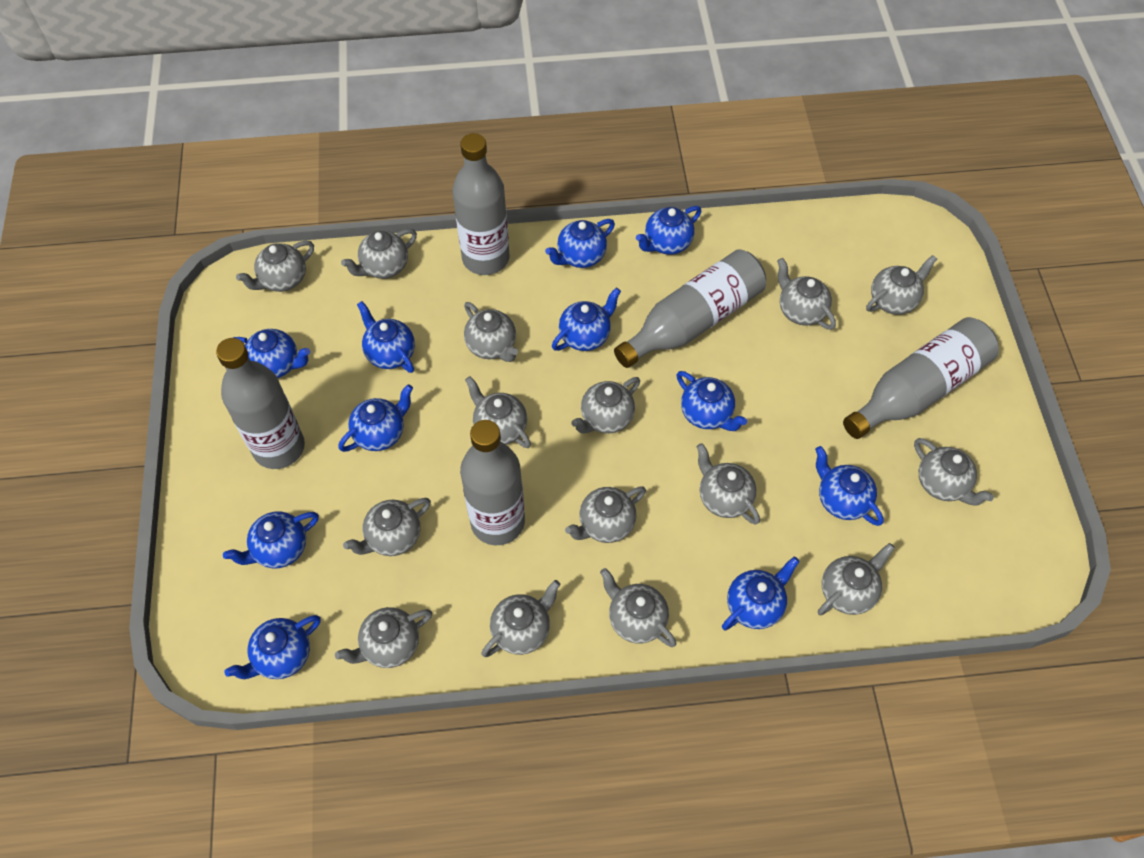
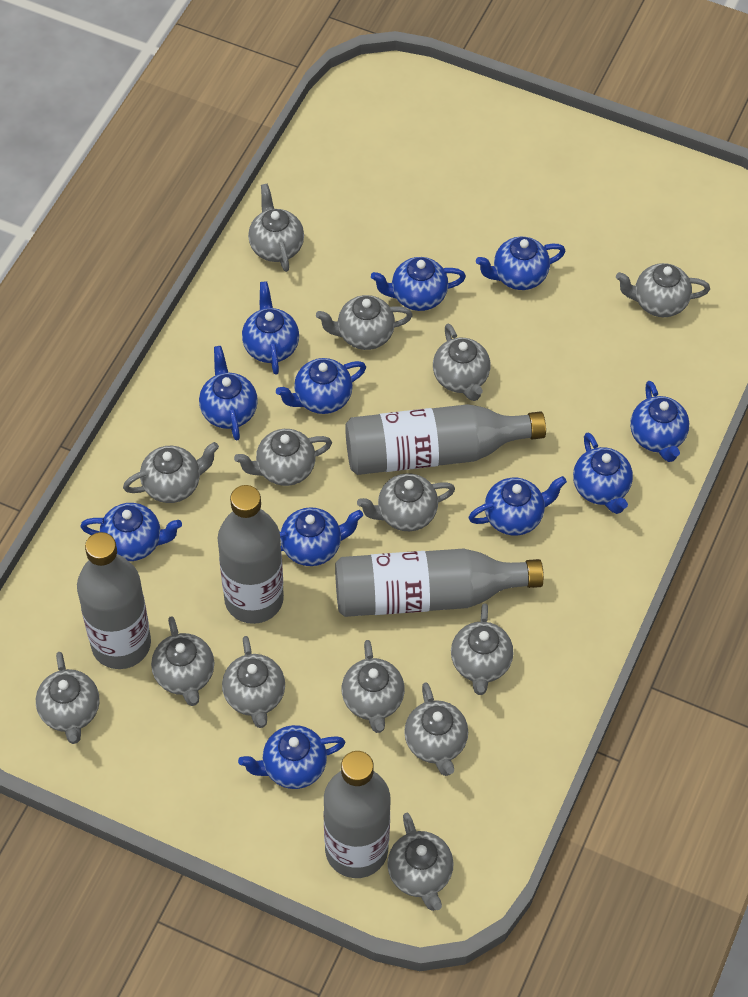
grey teapot: [236,241,314,292] [335,607,432,668] [341,229,417,279] [343,498,431,556] [464,302,518,362] [465,376,531,448] [481,580,560,657] [565,486,646,543] [571,377,640,433] [600,568,676,647] [696,443,760,525] [777,258,836,330] [818,543,895,615] [866,255,937,315] [914,438,994,506] = 15 -> [36,652,100,744] [123,442,219,503] [151,616,214,706] [222,636,285,728] [234,429,332,486] [248,184,304,272] [316,295,413,350] [342,640,405,733] [357,473,455,531] [387,813,454,911] [404,683,468,776] [433,324,490,401] [451,603,513,695] [616,263,710,317] = 14

